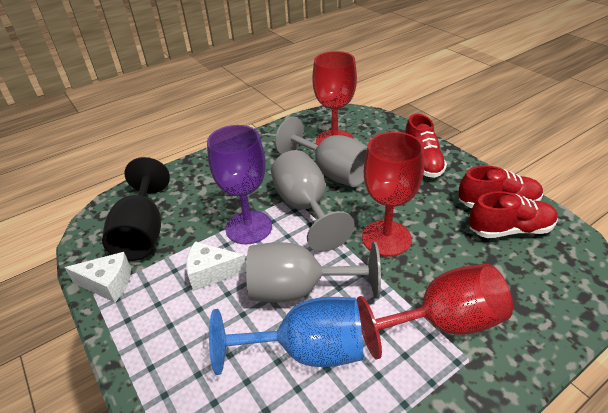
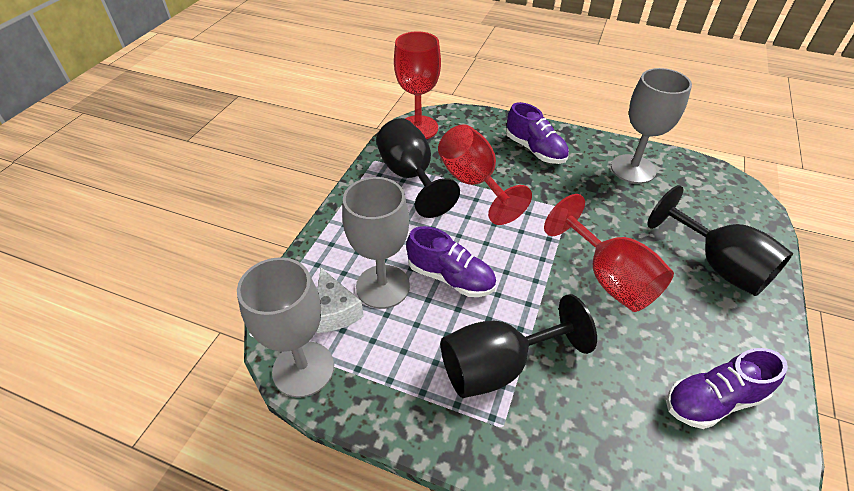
black goblet: [102,157,170,261] = 1 -> [376,118,460,218] [441,294,597,398] [647,185,793,296] = 3
blue goblet: [209,297,363,375] = 1 -> none = 0
purple goblet: [207,125,272,244] = 1 -> none = 0
purple shoe: none = 0 -> [406,226,496,297] [506,102,569,164] [666,348,788,429] = 3
red shoe: [405,114,447,178] [458,166,543,208] [469,191,558,238] = 3 -> none = 0
white cheese: [64,252,131,303] [186,241,246,291] = 2 -> [317,268,364,333] = 1

